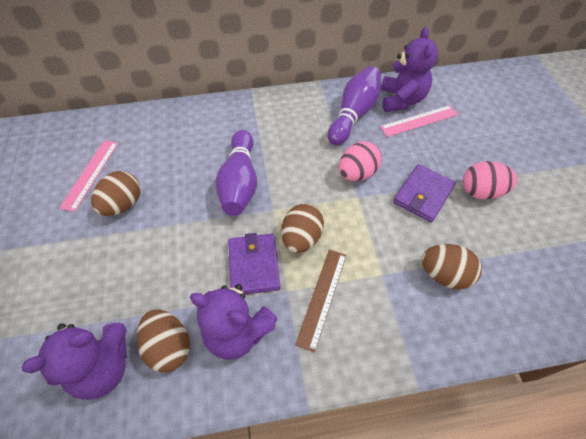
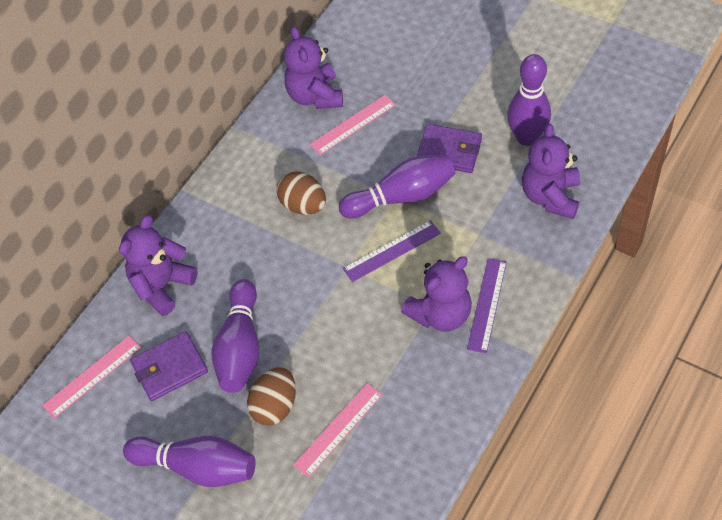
brown egg: [91,171,140,216] [137,309,190,372] [281,204,324,253] [422,244,482,289] = 4 -> [247,367,296,425] [277,171,326,215] = 2
brown ruler: [295,250,347,353] = 1 -> none = 0
pink egg: [339,141,382,181] [462,161,518,199] = 2 -> none = 0
pink ruler: [59,140,118,212] [380,105,458,137] = 2 -> [42,336,141,418] [293,383,383,477] [309,95,396,155] = 3
purple bowling pin: [215,130,257,216] [328,66,381,146] = 2 -> [123,436,256,487] [211,279,260,393] [339,155,455,219] [507,54,551,146] = 4
purple ruler: none = 0 -> [343,220,441,282] [467,258,507,353] = 2
purple teddy bear: [22,323,127,400] [190,284,278,360] [381,27,438,112] = 3 -> [119,215,197,316] [284,26,343,109] [401,256,472,331] [522,123,580,219] = 4

